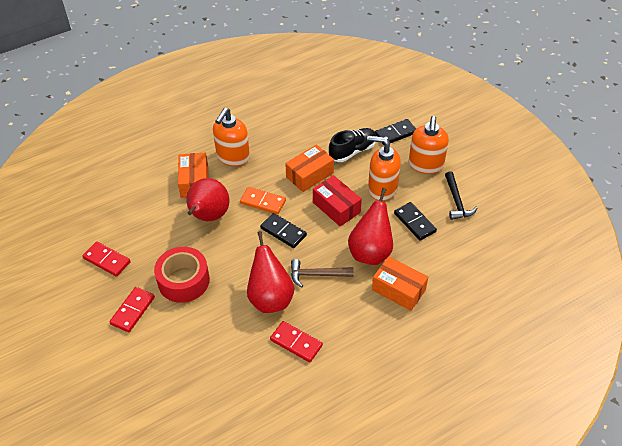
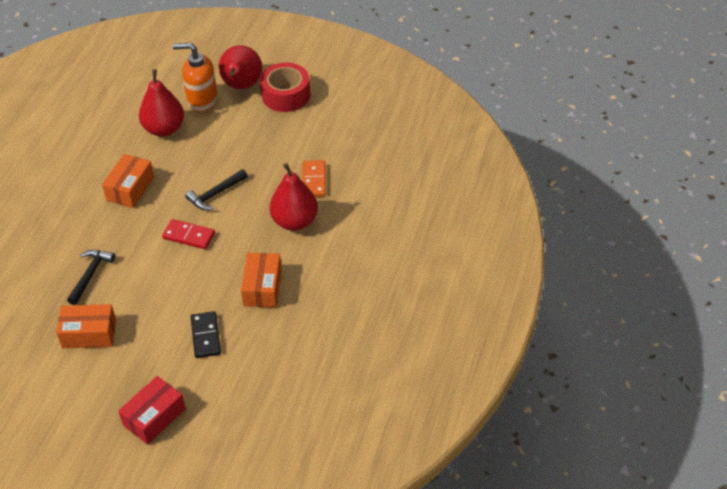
black domino: [260,213,307,248] [375,119,416,145] [394,202,437,241] = 3 -> [191,311,221,358] = 1
black hammer: [445,171,478,220] = 1 -> [67,250,115,305] [185,169,248,210] = 2
black shoe: [329,128,376,162] = 1 -> none = 0
brown hammer: [291,259,354,287] = 1 -> none = 0
orange soap dispenser: [213,108,250,166] [367,136,401,201] [409,116,449,174] = 3 -> [173,43,218,112] = 1
red domino: [82,241,131,277] [109,287,155,332] [270,321,323,363] = 3 -> [162,219,215,249] = 1

